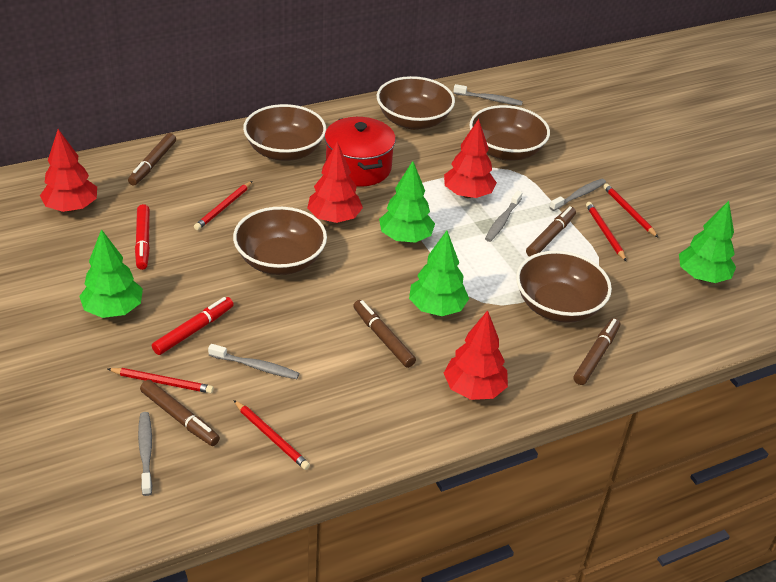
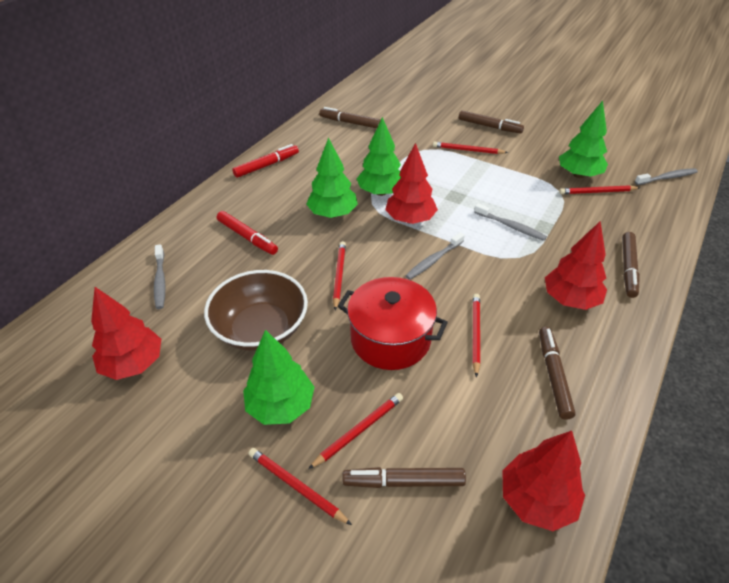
brown bowl: [233,207,327,275] [243,104,326,161] [377,76,455,130] [469,105,550,161] [516,250,612,323] = 5 -> [204,270,308,351] = 1
grey toothbrush: [138,412,152,496] [208,344,300,379] [453,84,523,106] [485,190,522,242] [550,179,606,211] = 5 -> [154,244,166,309] [405,232,465,280] [474,203,547,241] [635,168,698,185] = 4
red pencil: [108,368,214,393] [194,181,252,230] [234,400,310,470] [586,202,627,262] [603,183,659,238] = 5 -> [248,448,352,525] [308,393,403,469] [333,241,346,311] [433,142,508,154] [473,294,480,377] [559,185,640,194] = 6

